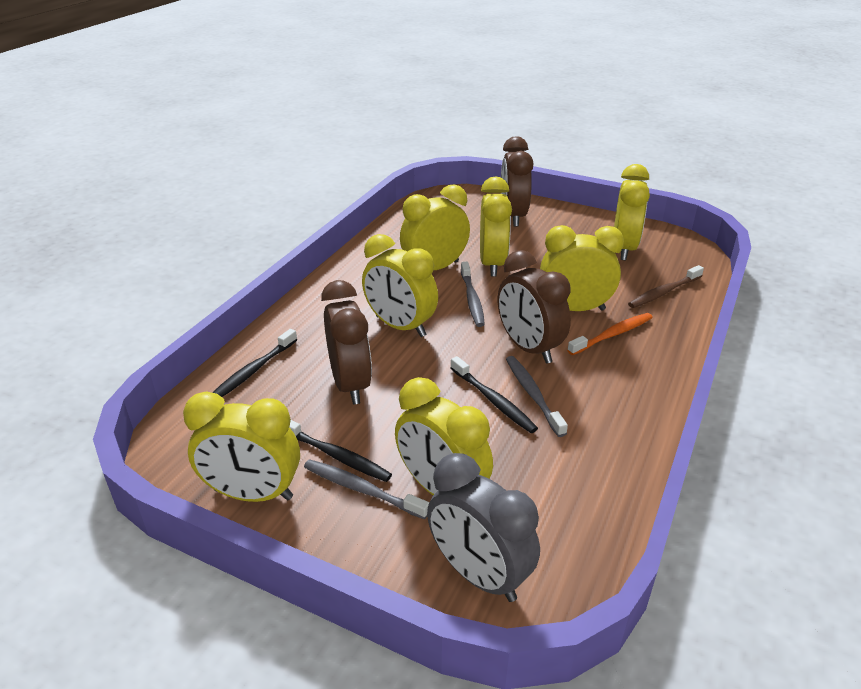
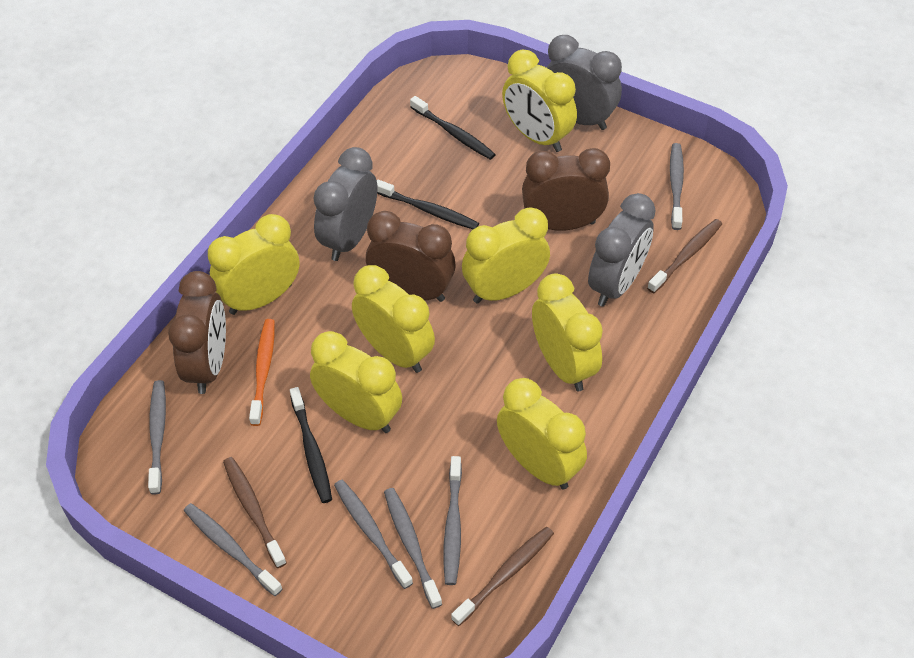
brown toothbrush: [628,265,704,308] = 1 -> [223,457,287,568] [451,527,554,626] [647,219,722,293] = 3
grey clock: [427,453,540,602] = 1 -> [313,147,377,261] [546,35,622,130] [588,193,656,307] = 3
grey toothbrush: [304,459,429,519] [461,262,485,327] [506,356,568,437] = 3 -> [148,380,166,495] [184,503,283,596] [334,480,413,589] [384,488,442,609] [443,456,462,585] [670,143,684,230] = 6

